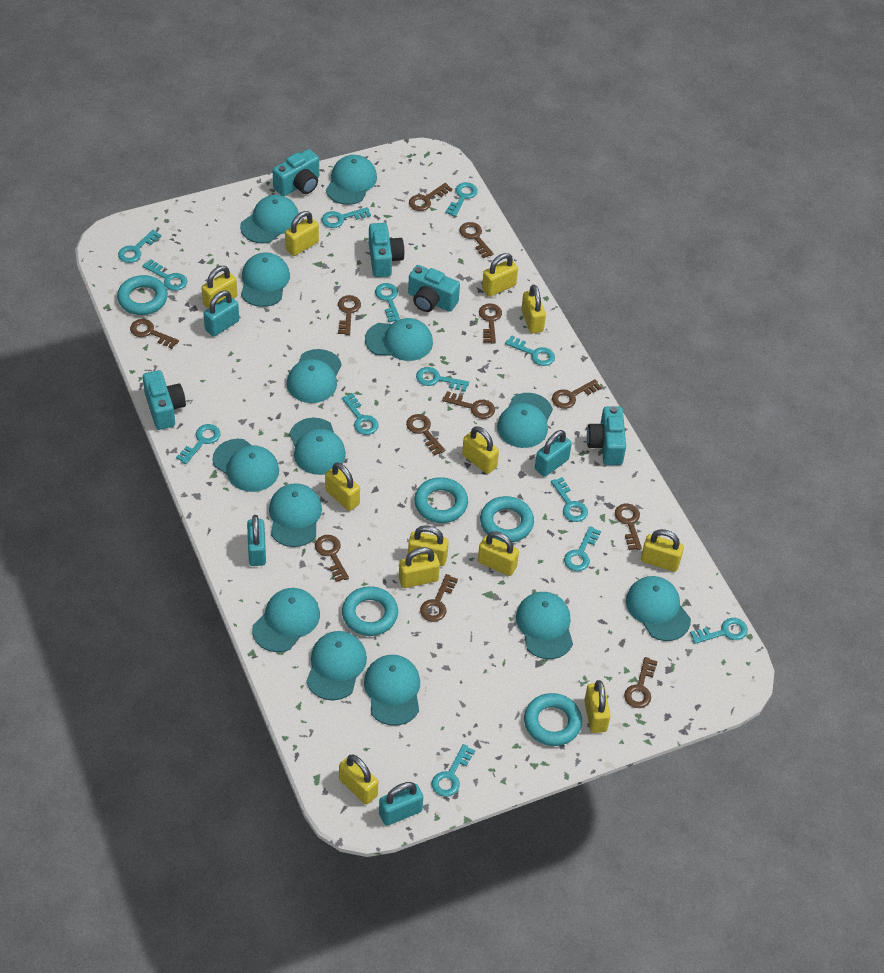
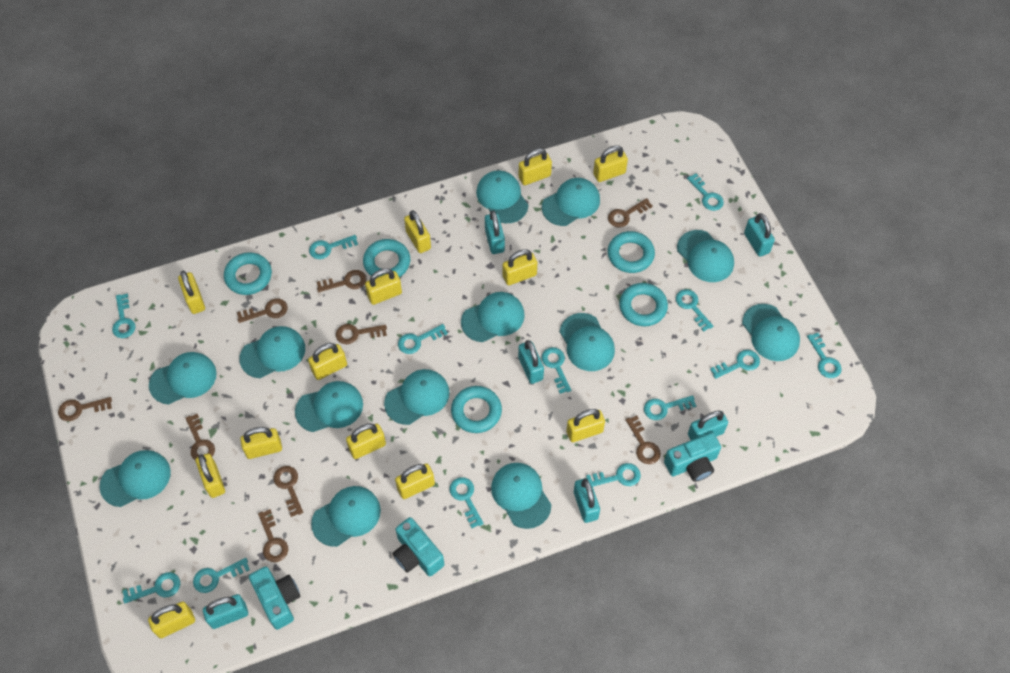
brown key: [130,319,179,349] [315,535,349,582] [338,295,361,335] [406,414,445,456] [409,183,452,211] [420,574,458,622] [442,391,495,419] [459,222,494,258] [479,303,502,344] [552,379,602,409] [615,504,642,550] [624,657,658,708] = 12 -> [58,397,112,421] [186,414,215,461] [237,298,288,323] [258,509,288,562] [274,466,303,517] [317,270,367,292] [336,324,387,344] [608,198,653,227] [626,416,661,464] = 9
turquoise camera: [143,370,186,430] [273,149,319,196] [369,223,405,277] [408,265,460,312] [587,406,626,465] = 5 -> [249,566,301,630] [393,517,444,576] [664,432,721,482] = 3
turquoise cap: [212,439,279,492] [240,195,299,244] [241,252,290,307] [252,588,320,652] [269,483,322,547] [287,349,342,403] [289,418,346,475] [306,631,367,700] [326,155,377,205] [364,655,420,726] [365,318,433,361] [497,393,553,448] [516,592,573,659] [626,576,691,641] = 14 -> [99,450,171,507] [149,352,216,405] [239,326,305,378] [295,381,363,432] [311,486,381,547] [384,369,450,425] [461,292,525,342] [476,171,528,223] [491,463,552,529] [542,178,600,226] [560,313,615,371] [677,230,734,282] [742,304,800,361] = 13
turquoise padlock: [204,291,239,337] [247,515,266,566] [379,782,423,826] [535,430,572,477] = 4 -> [203,594,248,629] [485,211,505,254] [518,340,544,384] [574,478,600,523] [688,410,728,440] [744,213,775,257] = 6
yellow padlock: [202,266,237,309] [285,211,319,256] [325,462,360,511] [339,755,378,805] [399,547,440,588] [408,525,449,566] [462,426,499,474] [478,531,519,576] [482,253,518,297] [521,285,546,333] [584,680,611,733] [641,529,684,572] = 12 -> [148,601,195,638] [178,271,205,314] [196,453,225,498] [240,427,282,459] [308,343,347,380] [346,423,386,459] [365,268,402,305] [395,463,435,499] [404,210,431,253] [503,249,537,285] [519,148,552,185] [566,409,605,442] [593,145,628,182] = 13

